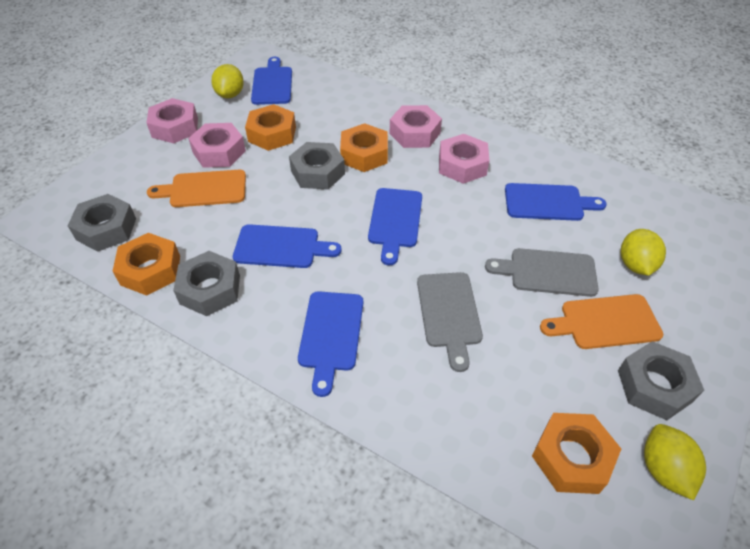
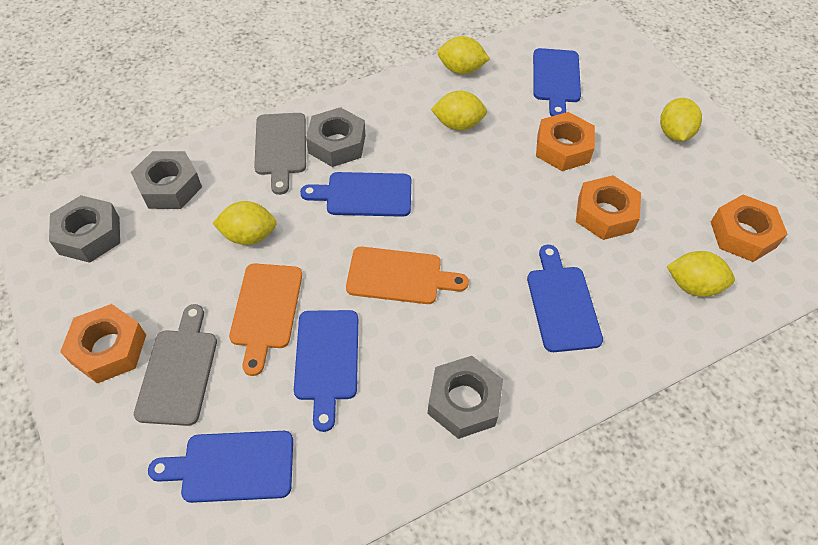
pink nut: [146,98,198,143] [188,123,246,168] [390,105,442,148] [439,134,490,184] = 4 -> none = 0
yellow lemon: [211,64,244,98] [621,229,666,276] [644,424,706,501] = 3 -> [212,201,277,245] [431,91,487,130] [437,36,490,74] [660,98,702,141] [667,251,735,297] = 5

